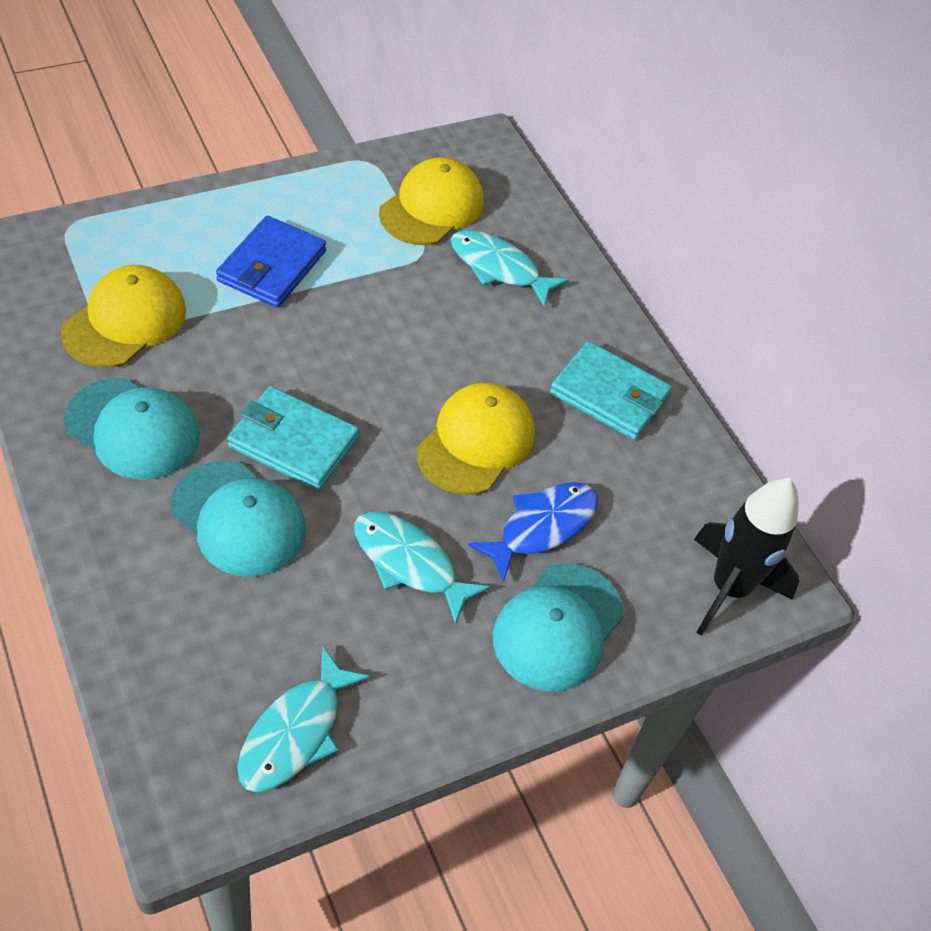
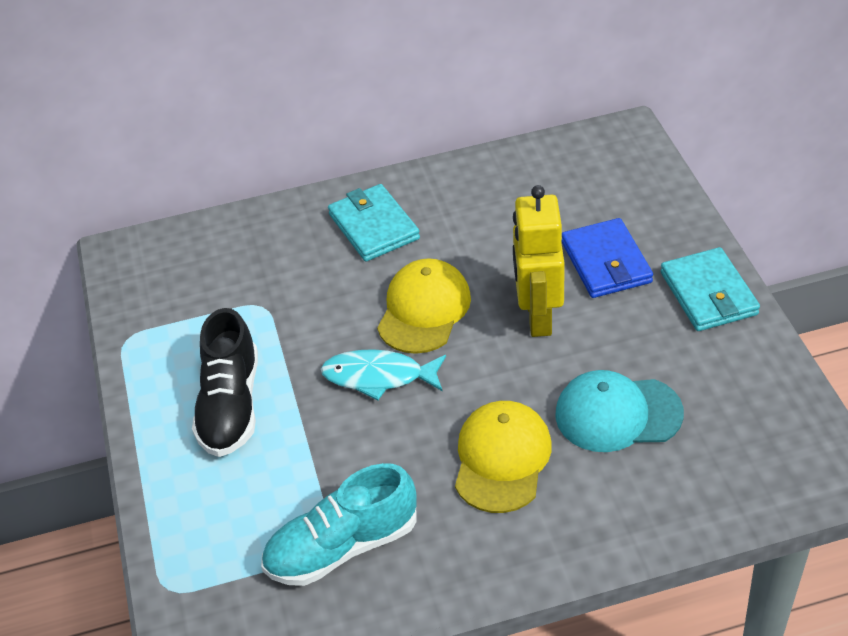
black rocket: [694,478,799,636] = 1 -> none = 0
black shoe: none = 0 -> [192,308,258,457] = 1
blue fish: [468,482,598,583] = 1 -> none = 0
turquoise cap: [64,378,200,480] [171,461,306,577] [493,563,624,691] = 3 -> [555,370,684,452] = 1
turquoise fish: [237,646,371,792] [354,512,491,625] [451,230,569,307] = 3 -> [321,349,446,400] = 1
turquoise shoe: none = 0 -> [261,463,416,586] = 1
yellow cap: [61,265,186,368] [379,157,484,245] [416,383,535,495] = 3 -> [377,258,471,354] [455,401,552,513] = 2
yellow robot: none = 0 -> [513,185,565,337] = 1

